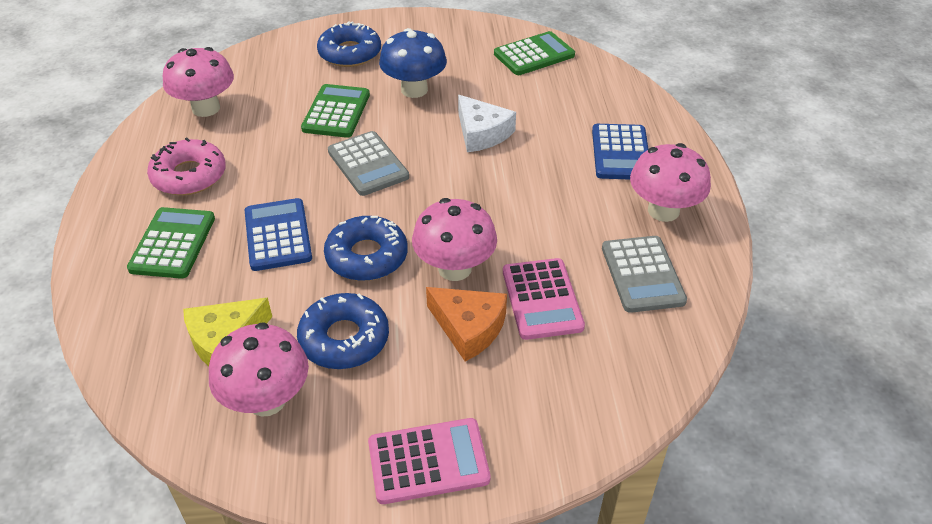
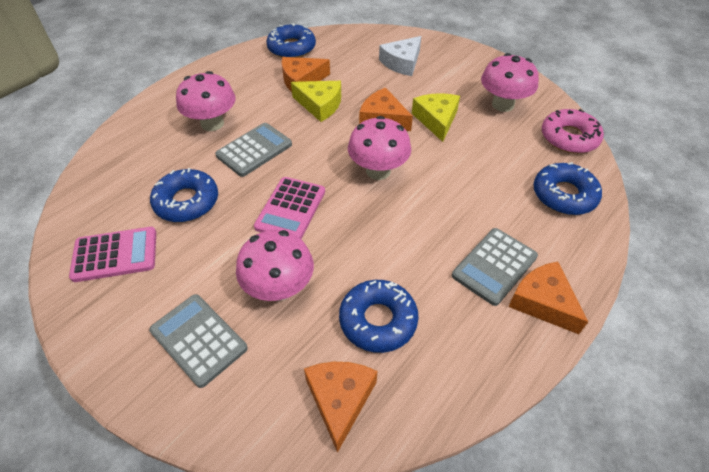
blue calculator: [245,198,312,271] [592,124,649,179] = 2 -> none = 0
blue donut: [297,293,389,369] [317,21,381,67] [324,216,408,281] = 3 -> [150,168,218,222] [266,23,316,58] [339,280,419,353] [533,162,602,215] = 4
blue mushroom: [379,28,447,98] = 1 -> none = 0
green calculator: [127,207,215,279] [301,84,370,138] [494,31,575,75] = 3 -> none = 0
grey calculator: [328,131,409,196] [602,236,687,313] = 2 -> [149,294,248,388] [215,123,292,177] [452,228,538,306] = 3
orange cheese: [426,287,507,362] = 1 -> [281,57,330,92] [304,362,378,453] [359,88,413,131] [508,261,588,334] = 4
yellow cheese: [183,298,272,366] = 1 -> [291,81,341,122] [411,93,460,142] = 2

